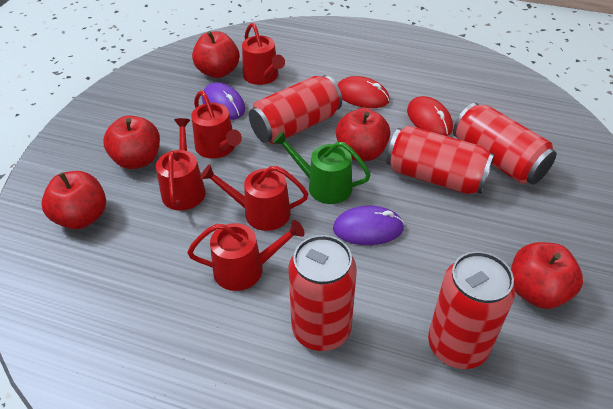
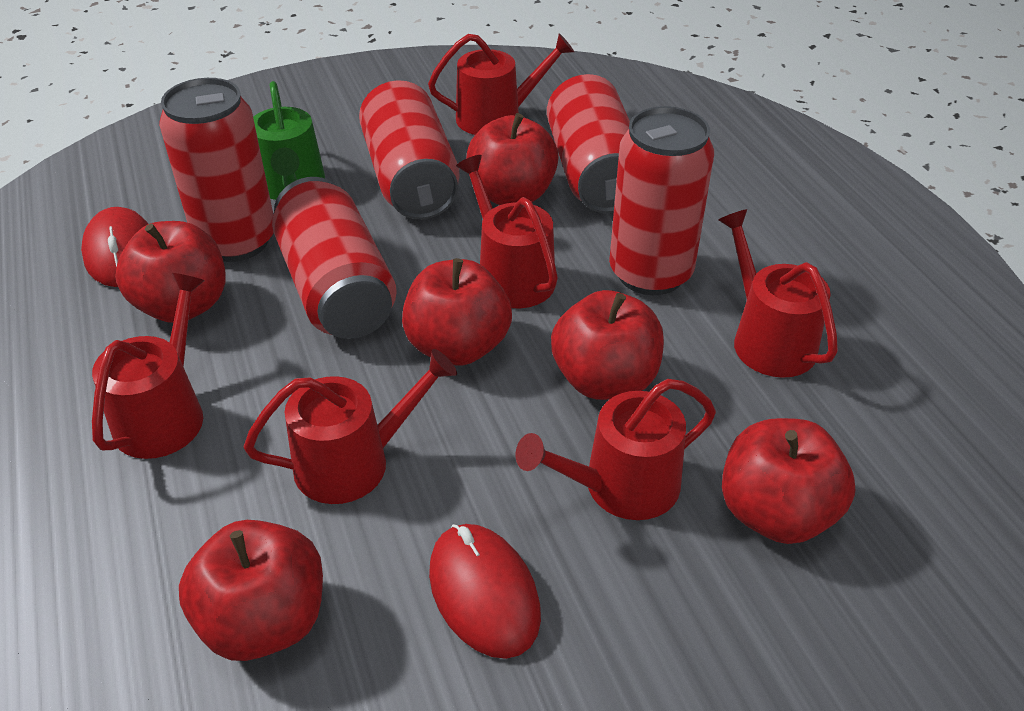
purple mouse: [202,82,245,120] [333,206,404,245] = 2 -> none = 0
red apple: [42,171,106,229] [103,115,160,169] [192,31,239,78] [336,108,391,161] [511,242,583,309] = 5 -> [115,221,226,323] [179,520,323,661] [402,258,512,365] [466,113,559,205] [551,290,664,400] [722,418,855,544] = 6
red watering can: [156,118,206,211] [187,220,305,291] [191,91,242,158] [200,164,308,231] [242,23,285,85] = 5 -> [92,273,205,459] [243,349,457,504] [428,33,574,135] [456,155,558,308] [516,379,716,520] [719,209,838,378] = 6

